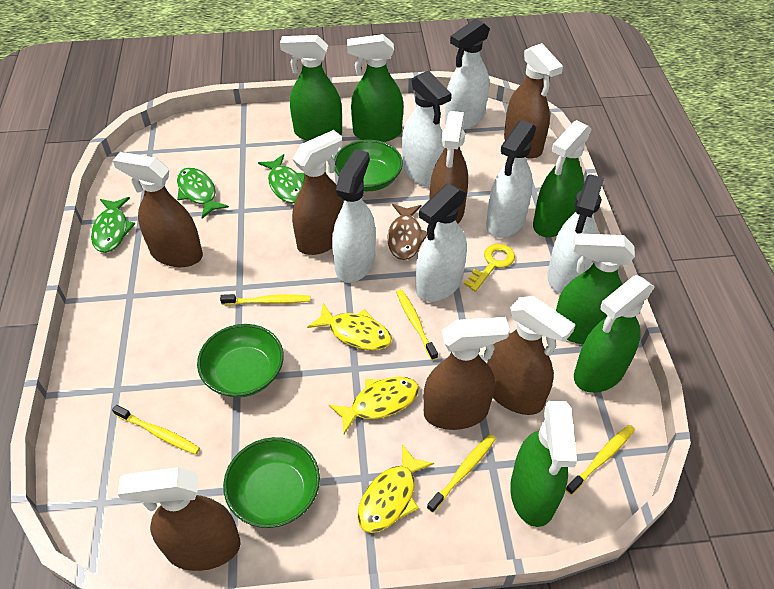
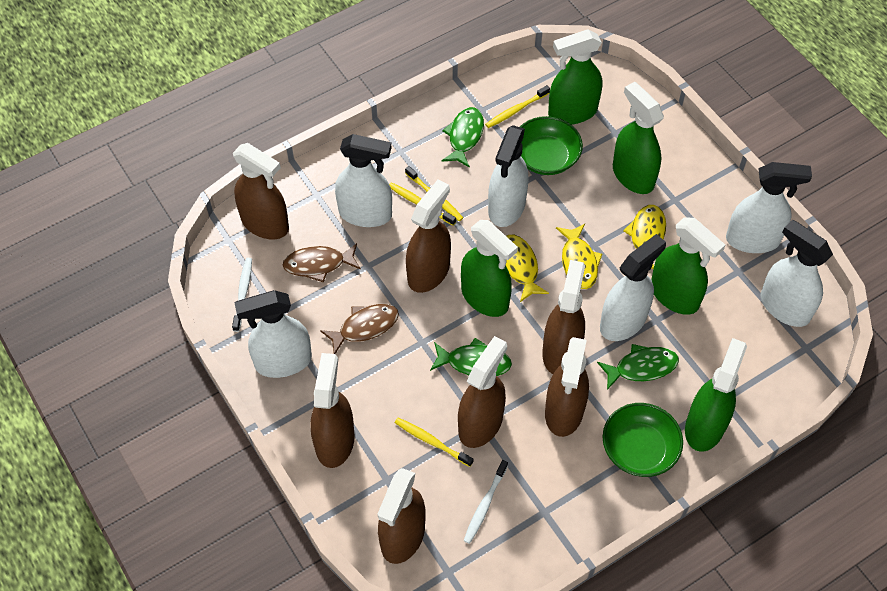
brown fish: [388,204,427,260] = 1 -> [283,243,361,282] [320,304,399,354] = 2
green bowl: [197,324,284,398] [223,437,320,528] [334,140,403,191] = 3 -> [520,116,583,175] [603,403,683,477] = 2
green spray bottle: [280,35,342,141] [347,34,403,142] [510,401,577,527] [533,120,592,237] [556,233,635,345] [574,275,655,393] = 6 -> [461,220,518,317] [548,29,603,125] [613,82,664,194] [651,217,725,315] [685,338,747,452] = 5
white toothbrush: none = 0 -> [232,258,252,332] [463,460,508,544] = 2
yellow key: [464,244,515,292] = 1 -> none = 0
yellow toothbrush: [112,405,200,455] [220,294,310,305] [396,289,438,360] [427,434,496,513] [566,425,635,495] = 5 -> [389,182,456,226] [395,418,474,467] [405,166,463,221] [485,85,550,128] = 4

